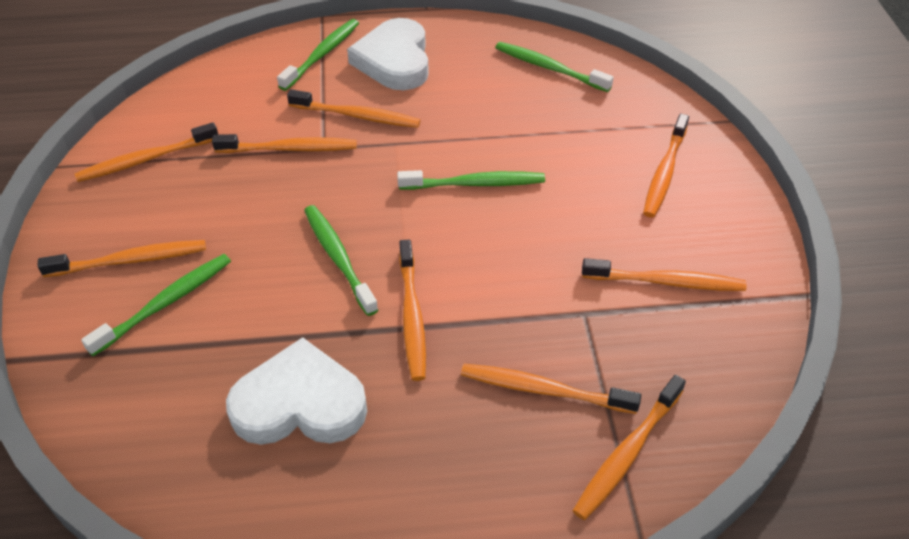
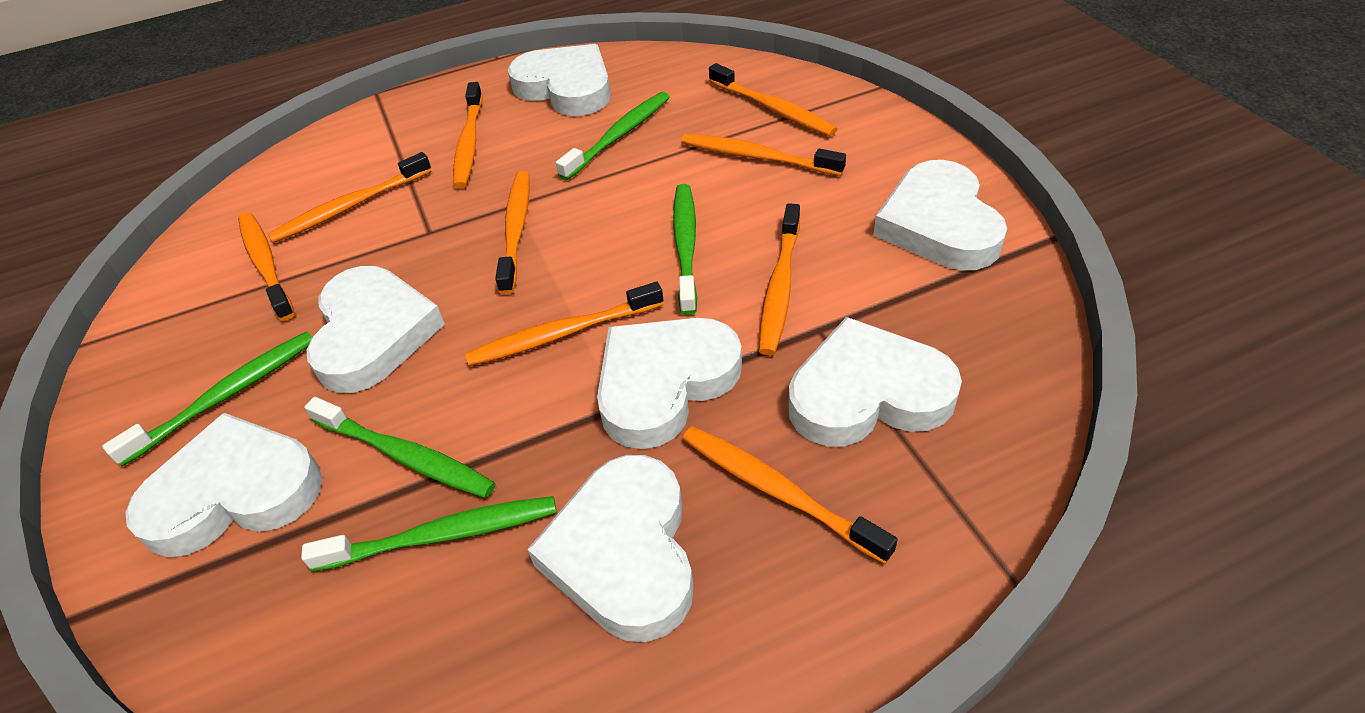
white heart: [226,337,367,445] [347,18,429,90] = 2 -> [125,413,322,557] [306,266,445,393] [508,44,611,116] [527,455,694,642] [597,318,742,449] [788,317,962,446] [873,160,1007,270] = 7

